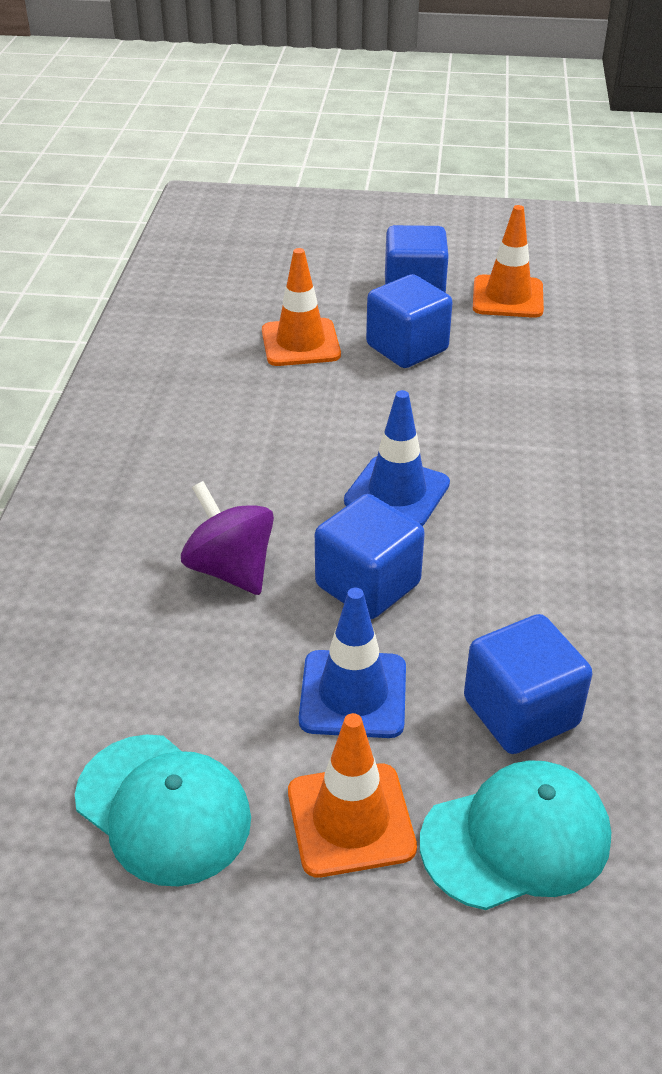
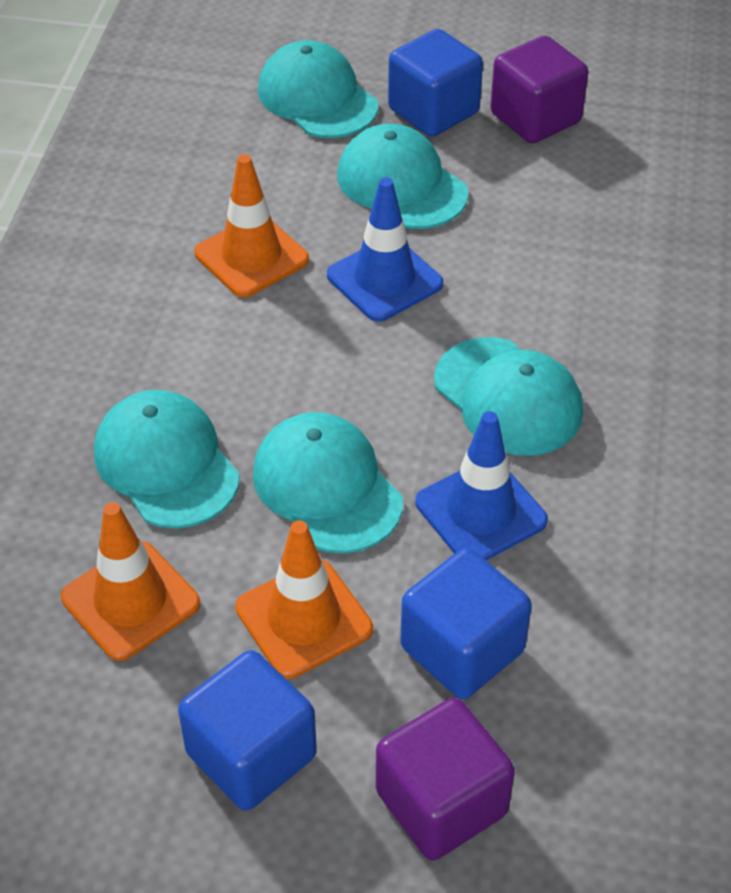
blue cube: [315,494,425,619] [366,274,453,368] [385,225,449,293] [464,614,592,754] = 4 -> [178,650,317,811] [388,29,483,137] [400,548,532,699] = 3
purple cube: none = 0 -> [376,698,515,861] [490,36,588,144] = 2
purple spinning top: [181,481,274,595] = 1 -> none = 0
turquoise cap: [75,734,251,886] [420,760,611,910] = 2 -> [94,390,240,528] [253,412,403,553] [258,40,378,138] [337,124,468,229] [434,337,583,456] = 5

